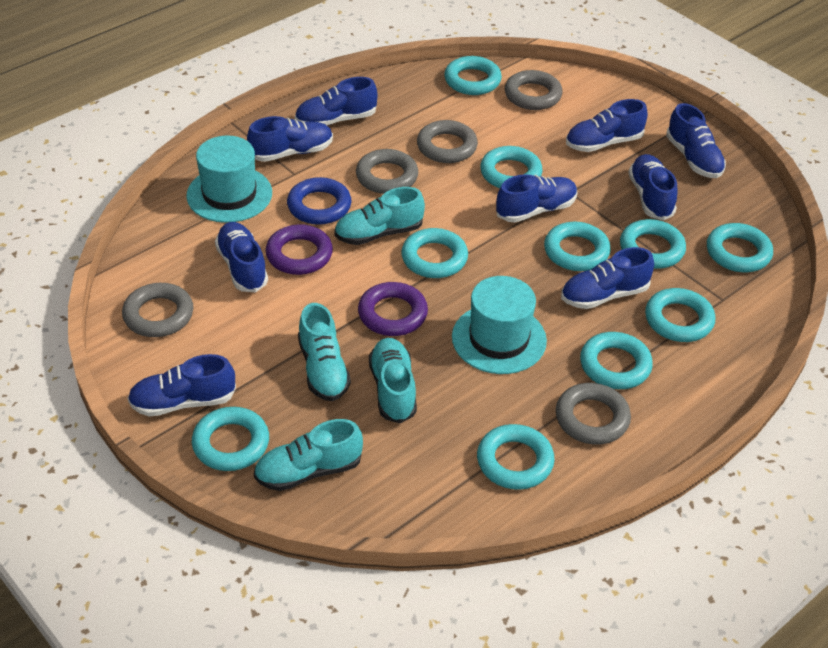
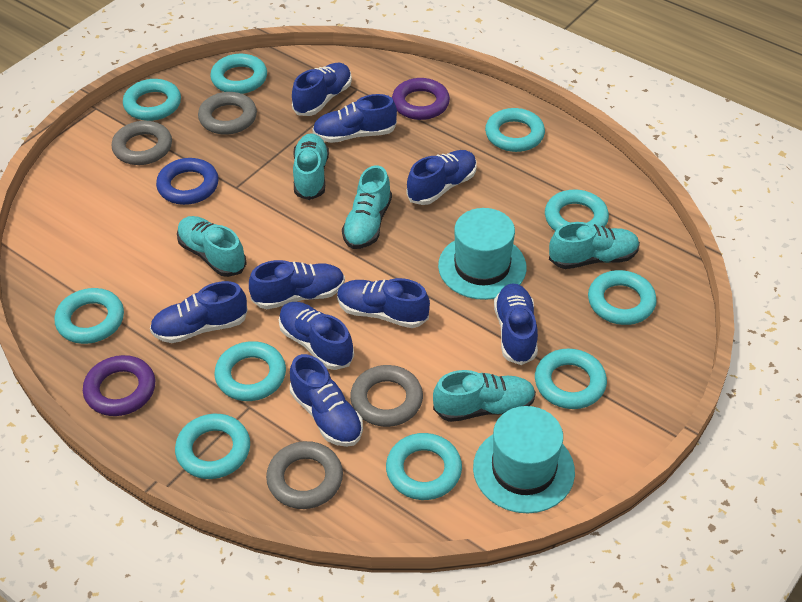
grey ring: [122,283,193,337] [356,149,418,194] [417,120,478,163] [505,70,562,110] [556,383,631,444] = 5 -> [111,121,172,165] [198,92,257,135] [266,441,343,509] [350,365,423,427] = 4
turquoise shoe: [254,419,363,491] [298,303,351,401] [334,187,425,245] [369,338,417,424] = 4 -> [177,216,247,277] [293,133,329,200] [342,166,392,249] [433,370,536,422] [549,222,640,269] = 5

